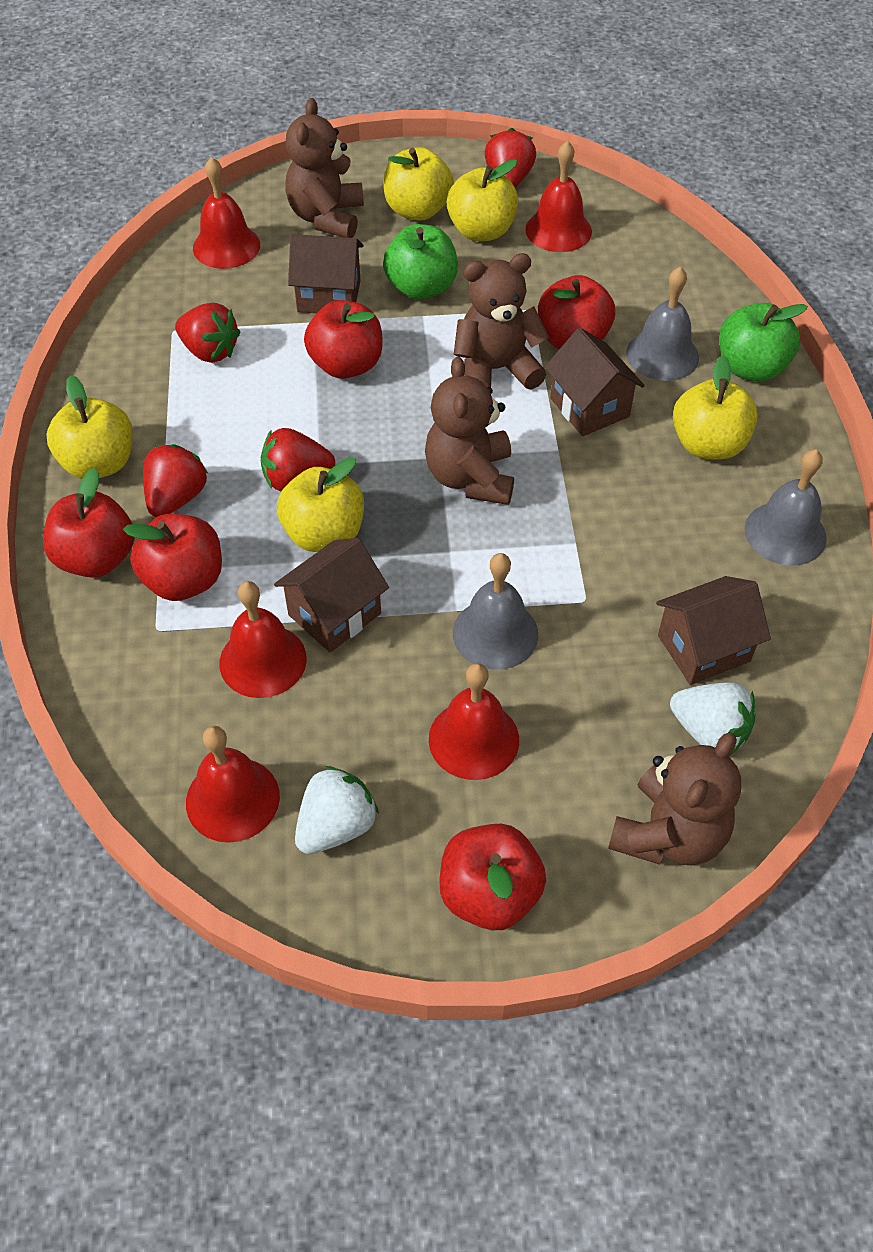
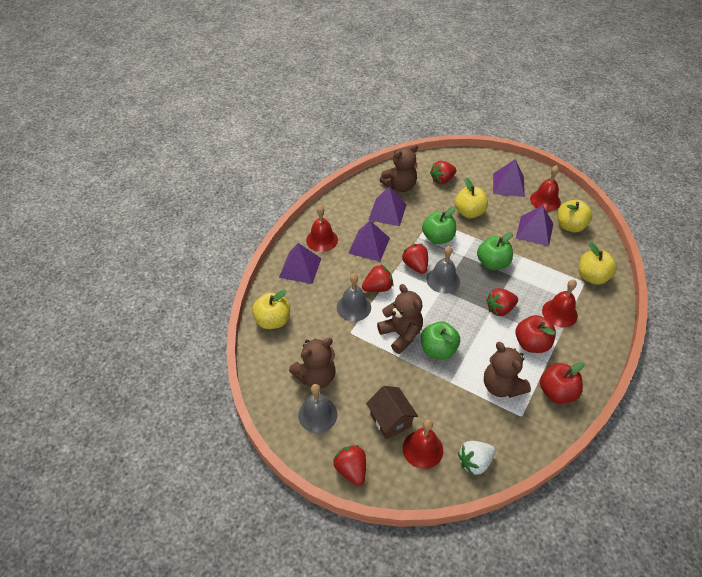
brown house: [274,538,389,653] [288,234,363,313] [545,328,645,436] [656,576,771,685] = 4 -> [366,386,418,440] = 1
green apple: [383,224,458,300] [719,303,808,381] = 2 -> [421,321,460,360] [422,207,456,244] [477,232,513,270] = 3
purple pyramid: none = 0 -> [279,243,322,284] [348,221,390,262] [368,187,407,226] [493,159,525,197] [516,206,553,246] = 5
red apple: [43,468,135,578] [123,514,222,601] [304,300,383,379] [439,824,546,930] [538,275,615,349] = 5 -> [516,315,556,353] [540,362,585,403] = 2
red bell: [186,726,280,843] [193,157,260,269] [220,581,307,698] [429,663,519,780] [525,141,592,252] = 5 -> [306,205,338,252] [403,419,443,469] [530,165,561,211] [542,280,578,328] = 4
red strawberry: [143,444,208,517] [175,303,241,363] [261,428,335,492] [484,128,536,188] = 4 -> [334,445,366,486] [362,265,393,292] [402,244,428,274] [430,160,456,185] [486,288,518,316] = 5
white strawberry: [295,766,379,854] [670,682,755,754] = 2 -> [458,441,495,476] = 1
yellow apple: [46,375,133,479] [277,457,364,552] [384,147,454,221] [447,159,519,241] [673,355,758,460] = 5 -> [252,290,290,329] [455,178,488,218] [557,200,592,232] [579,242,617,285] = 4

